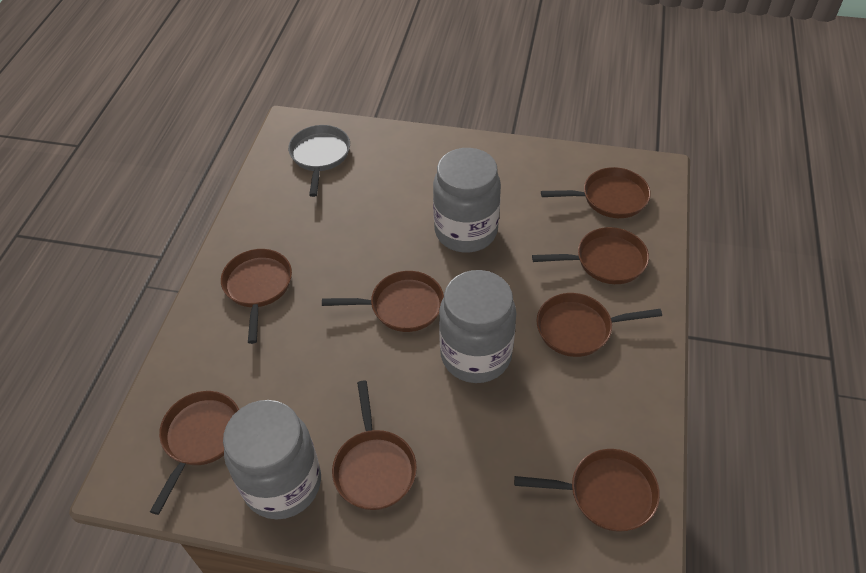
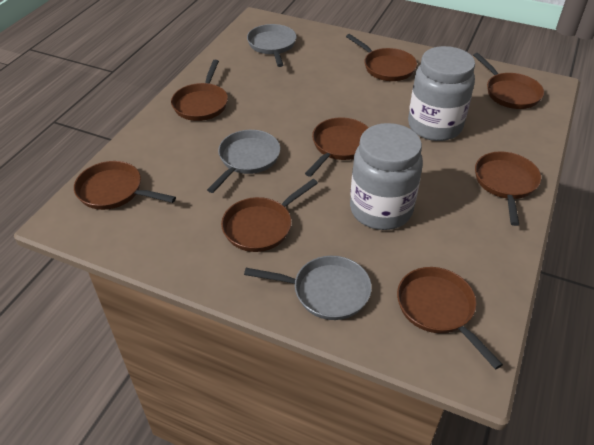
grey jar: [223,400,321,519] [433,148,501,253] [439,270,516,383] = 3 -> [350,123,423,230] [408,46,475,141] = 2
grey pan: [288,125,350,197] = 1 -> [207,130,280,193] [244,256,372,320] [247,24,297,67] = 3

